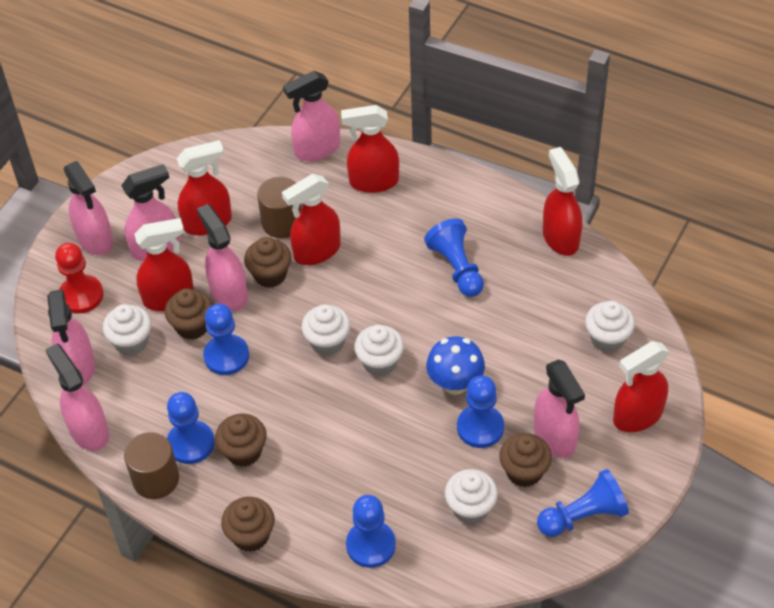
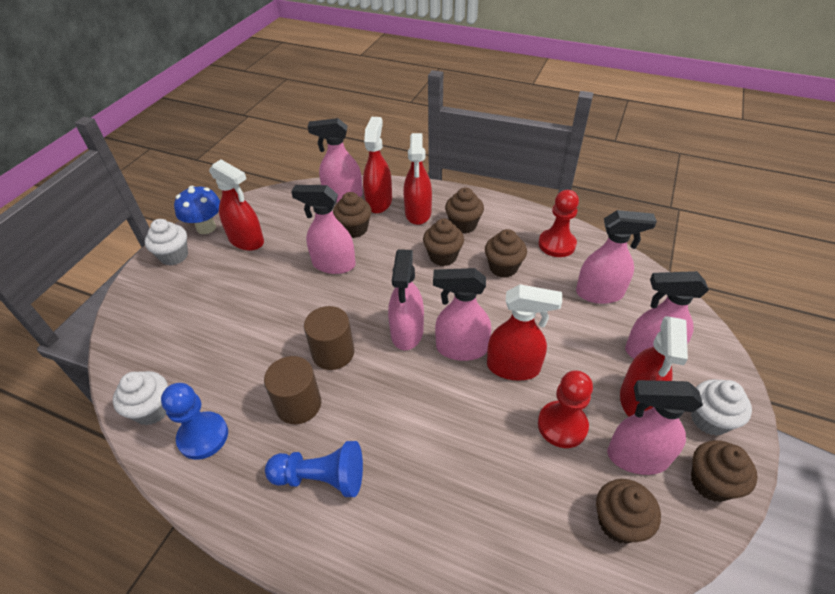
blue pawn: [167,392,215,464] [203,304,249,375] [346,495,396,568] [424,218,484,297] [457,375,504,448] [537,469,629,537] = 6 -> [161,383,228,460] [265,441,363,497] = 2
brown cupcake: [165,288,213,340] [215,414,267,467] [221,497,275,552] [244,237,291,288] [499,433,552,487] = 5 -> [333,192,372,238] [423,219,464,266] [445,188,484,234] [485,229,527,278] [596,479,661,544] [691,440,758,502] = 6
red pawn: [55,243,103,314] = 1 -> [538,370,593,448] [539,190,579,257] = 2
red spray bottle: [134,218,194,311] [177,140,232,236] [282,174,341,265] [341,105,399,193] [543,147,582,256] [613,341,669,432] = 6 -> [209,159,264,251] [363,117,392,213] [403,133,432,225] [487,284,562,381] [620,316,688,417] = 5
white cupcake: [103,304,151,355] [302,304,350,356] [354,325,404,376] [445,469,498,524] [585,301,635,353] = 5 -> [113,371,168,425] [145,219,188,266] [691,379,752,436] = 3

